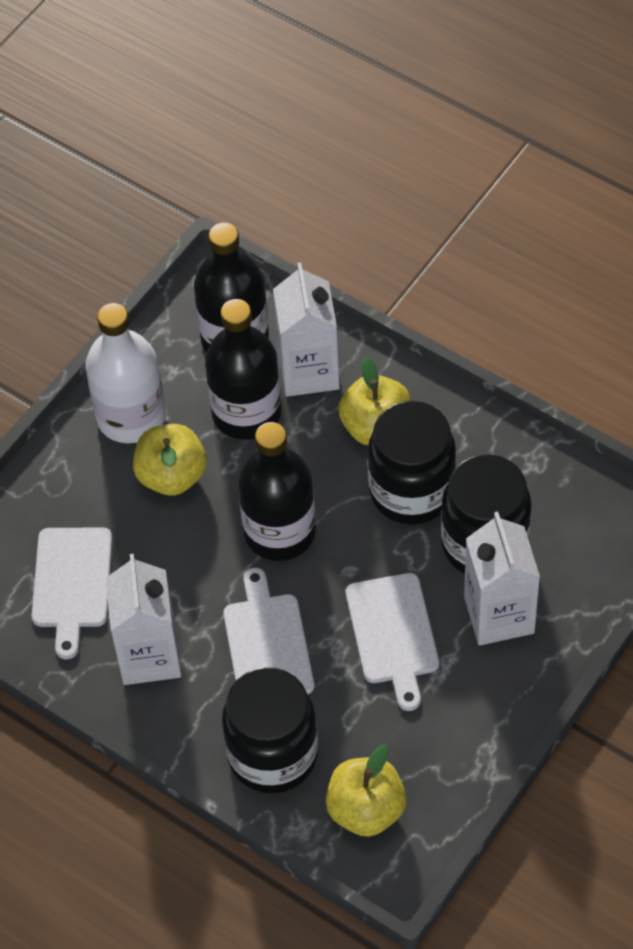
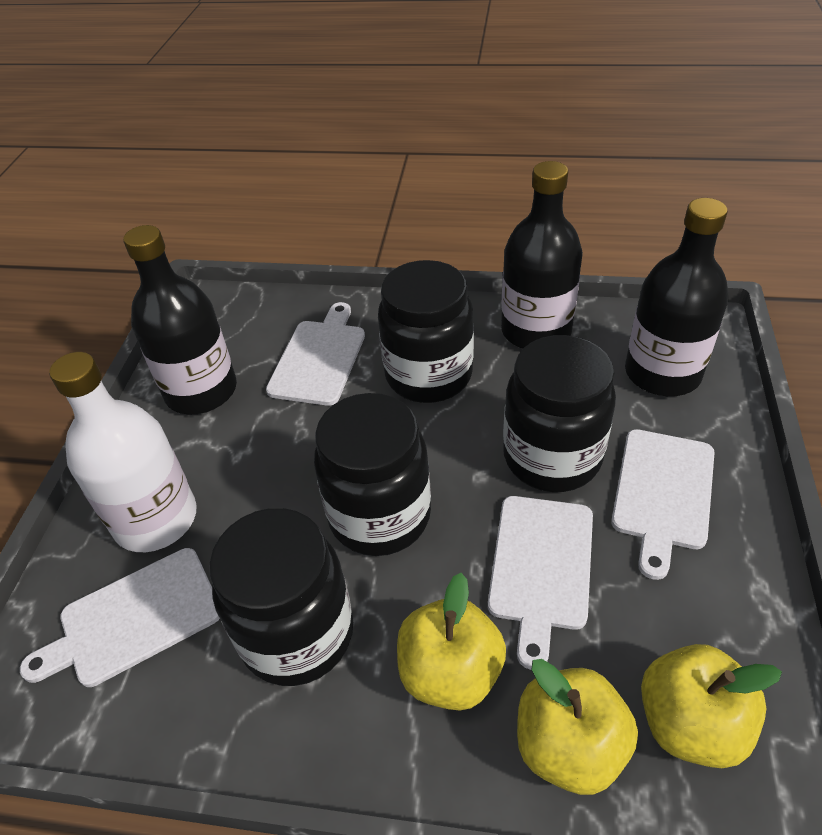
black jar: [222,667,318,793] [367,401,456,525] [441,454,532,574] = 3 -> [209,508,353,686] [314,393,431,556] [378,260,474,403] [503,335,616,492] = 4
white carton: [106,554,182,685] [273,262,340,397] [464,511,540,645] = 3 -> none = 0
white cutting board: [32,528,113,659] [223,568,314,694] [346,573,439,711] = 3 -> [20,548,220,687] [266,302,365,406] [488,496,593,670] [611,429,715,580] = 4

